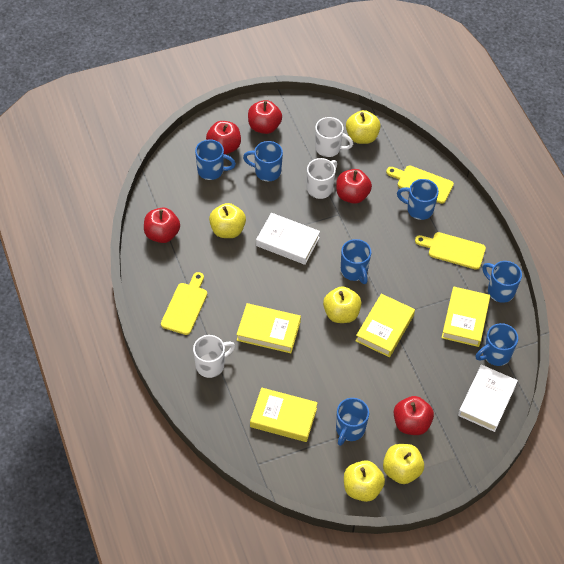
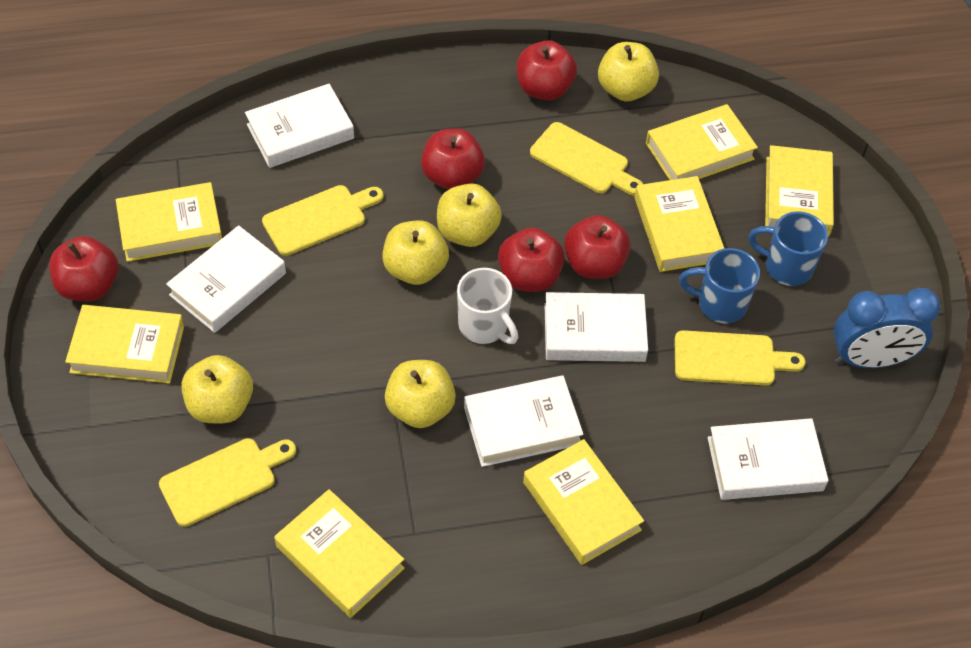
blue clock: none = 0 -> [833,288,941,368] = 1
blue mug: [195,139,236,180] [243,141,283,181] [336,398,369,446] [341,239,371,284] [397,179,439,220] [476,323,518,366] [482,261,522,303] = 7 -> [679,248,760,323] [748,211,828,286] = 2
white book: [256,213,320,265] [458,365,518,432] = 2 -> [166,225,286,333] [245,84,354,168] [464,376,583,467] [544,292,648,362] [707,418,829,500] = 5
white mug: [193,335,235,378] [307,158,337,199] [315,117,353,157] = 3 -> [457,268,518,344] = 1
yellow book: [236,303,301,353] [250,388,318,442] [356,294,415,357] [441,286,490,347] = 4 -> [65,305,184,383] [116,182,222,262] [274,489,405,618] [523,439,644,565] [635,176,724,272] [646,104,758,180] [765,145,834,237] = 7
yellow cutting board: [161,272,207,335] [386,166,454,204] [415,232,486,270] = 3 -> [159,438,296,527] [262,185,384,256] [530,122,643,196] [675,330,805,385] = 4

